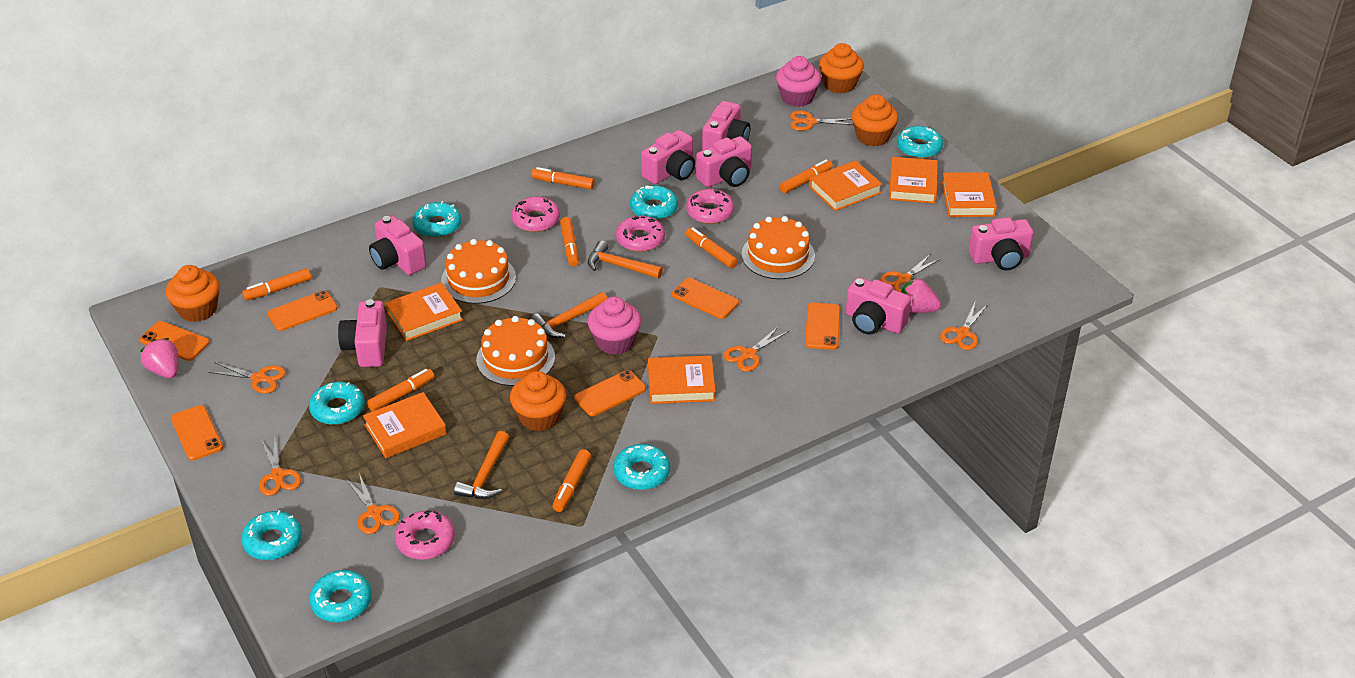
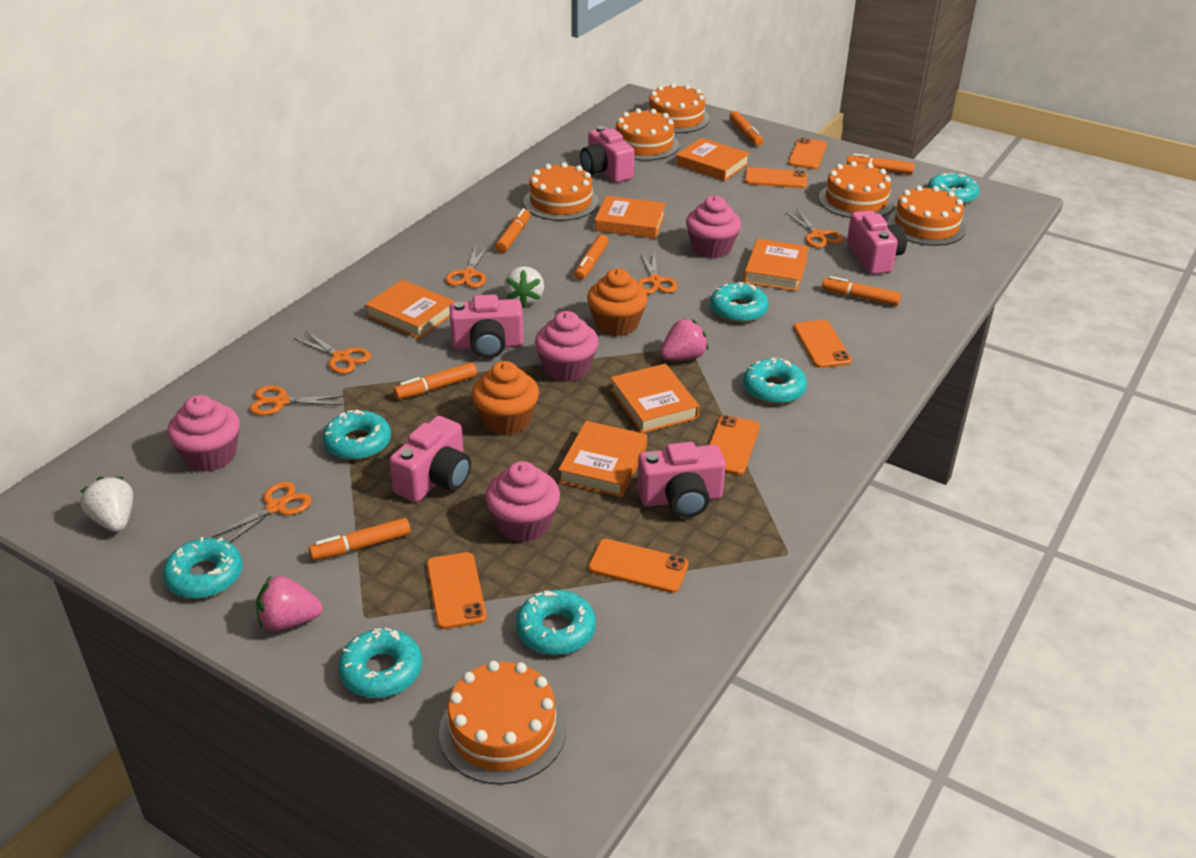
orange cake: [441,239,516,304] [476,316,555,386] [742,216,815,279] = 3 -> [439,661,567,784] [524,162,599,221] [616,108,679,161] [646,83,710,133] [819,161,894,218] [887,186,966,246] = 6
orange cupcake: [166,265,220,322] [510,371,566,431] [819,43,864,94] [852,94,898,146] = 4 -> [472,361,539,435] [587,268,648,336] = 2
orange hammer: [454,431,509,499] [530,292,607,338] [588,241,663,279] = 3 -> none = 0
orange scissors: [208,362,286,394] [259,438,301,496] [346,473,400,534] [723,326,789,372] [790,111,854,131] [880,254,941,292] [940,303,988,350] = 7 -> [212,482,312,543] [250,385,345,415] [294,331,371,374] [445,246,488,288] [638,252,677,294] [785,210,843,248] = 6
pink camera: [338,299,387,367] [369,215,427,275] [641,130,695,184] [696,136,752,187] [702,101,750,150] [846,277,911,335] [969,217,1034,270] = 7 -> [389,416,471,502] [450,295,524,359] [580,126,635,183] [637,442,726,518] [847,210,907,275] = 5
pink cupcake: [588,297,641,355] [776,56,821,107] = 2 -> [168,395,240,472] [485,461,560,542] [535,311,599,382] [686,196,741,258] = 4
pink donut: [395,510,455,560] [511,197,560,232] [616,215,665,252] [686,189,734,224] = 4 -> none = 0
white strawberry: none = 0 -> [80,477,133,532] [504,266,544,307] = 2

